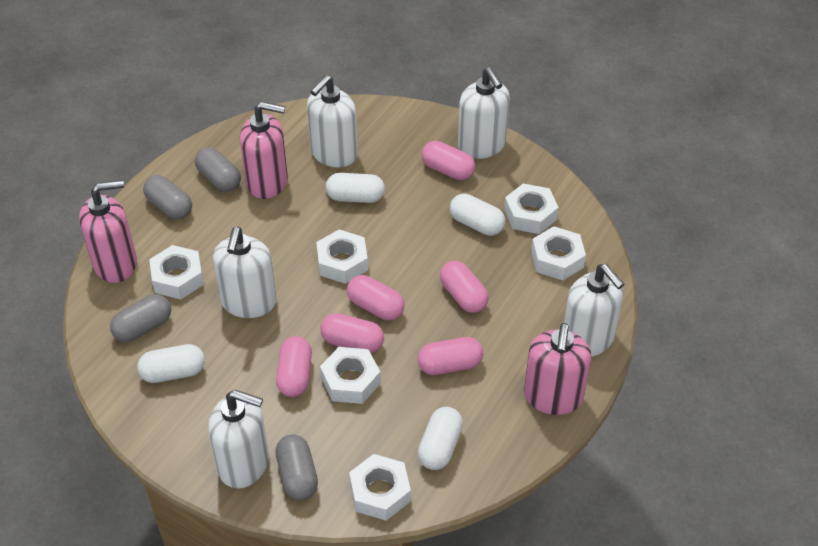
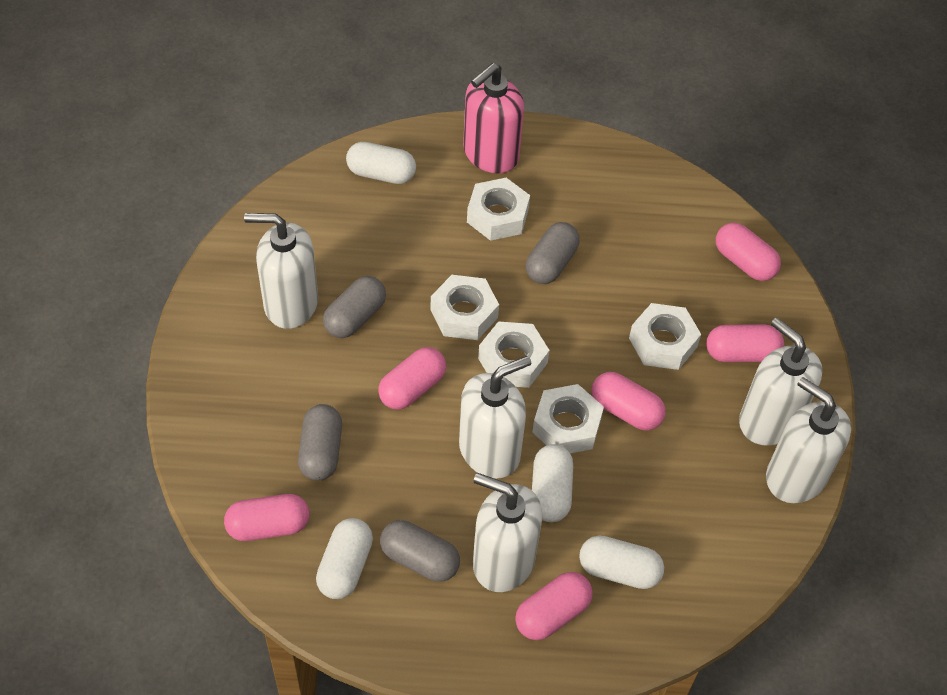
pink soap dispenser: [79,180,137,283] [240,102,288,199] [524,323,591,415] = 3 -> [463,63,524,173] = 1
white nut: [149,245,204,299] [316,229,368,284] [320,347,381,404] [349,454,411,521] [504,183,559,234] [531,226,586,280] = 6 -> [431,275,499,340] [467,178,530,241] [478,321,550,388] [532,384,604,453] [629,303,701,370] = 5

